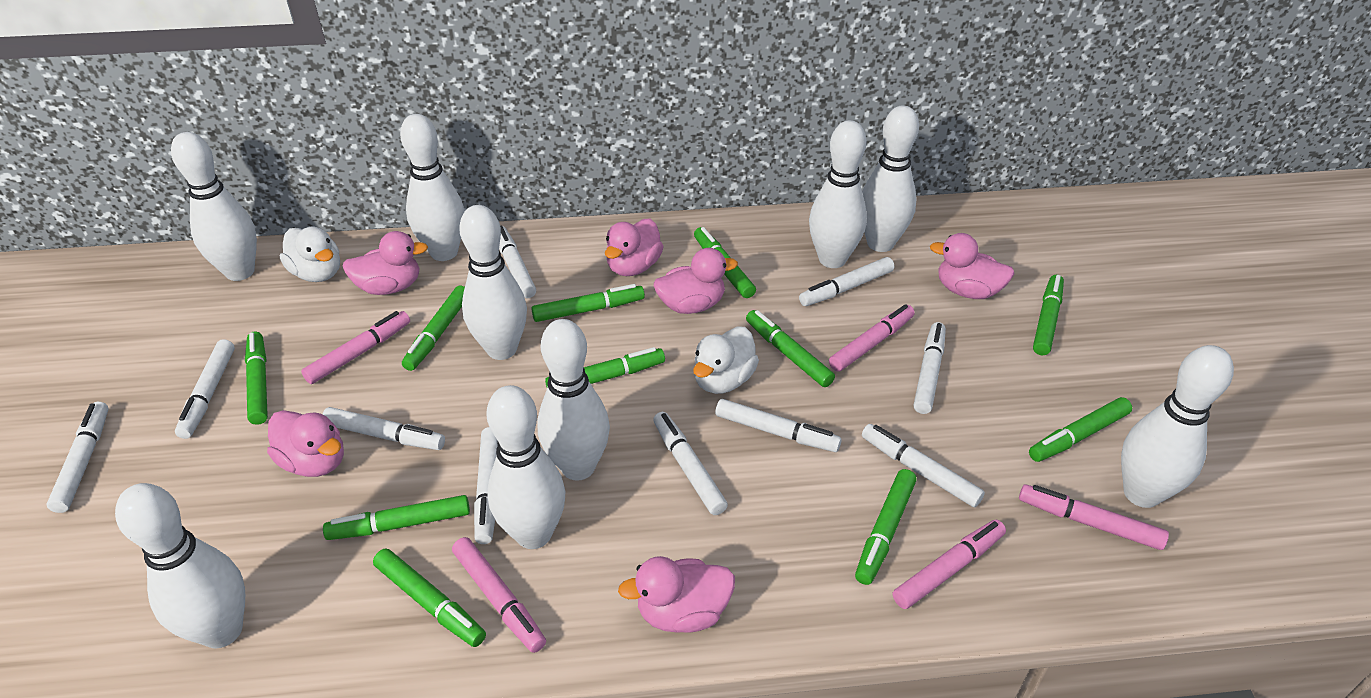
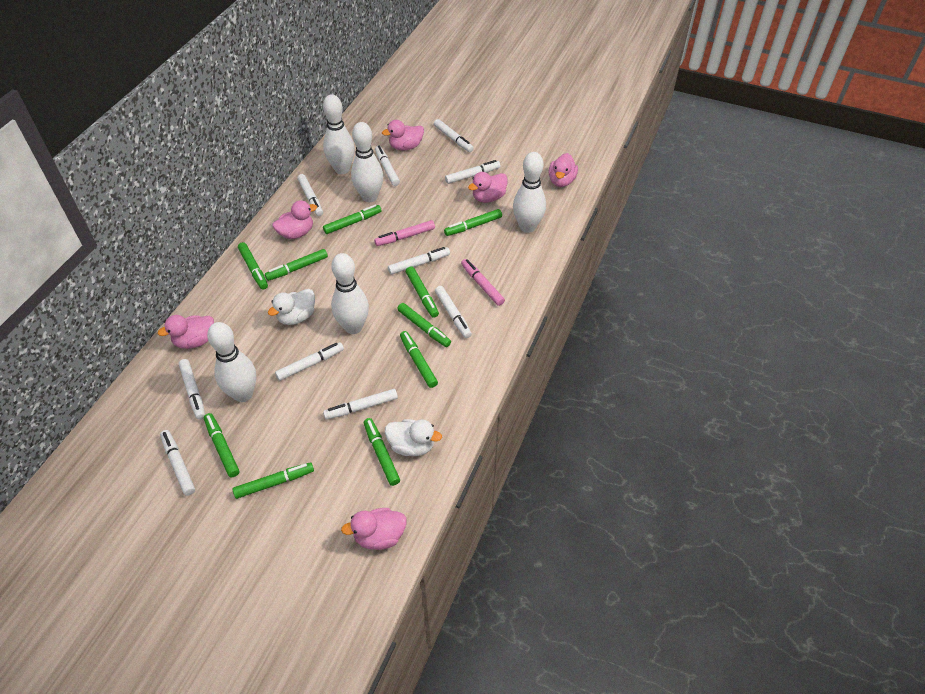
green marker: [245,332,268,425] [323,495,470,540] [373,548,486,647] [402,286,465,371] [531,284,645,322] [545,347,665,387] [694,227,756,298] [746,310,835,387] [855,469,917,585] [1029,397,1132,462] [1033,275,1064,355] = 11 -> [204,413,239,477] [233,462,314,499] [238,242,268,290] [265,249,328,281] [323,205,382,234] [364,418,400,486] [397,303,451,347] [400,331,438,388] [406,266,439,318] [444,209,502,236] = 10
pink marker: [301,311,410,384] [452,537,546,653] [829,304,915,372] [893,520,1006,609] [1019,484,1169,550] = 5 -> [374,220,435,246] [461,259,505,306] = 2
white bowling pin: [115,483,245,648] [171,132,257,281] [400,114,465,261] [459,205,527,360] [487,385,565,549] [537,319,610,481] [809,120,867,268] [862,106,919,252] [1121,345,1234,508] = 9 -> [207,322,256,402] [323,94,355,174] [331,253,369,334] [351,122,383,202] [513,152,546,233] = 5

